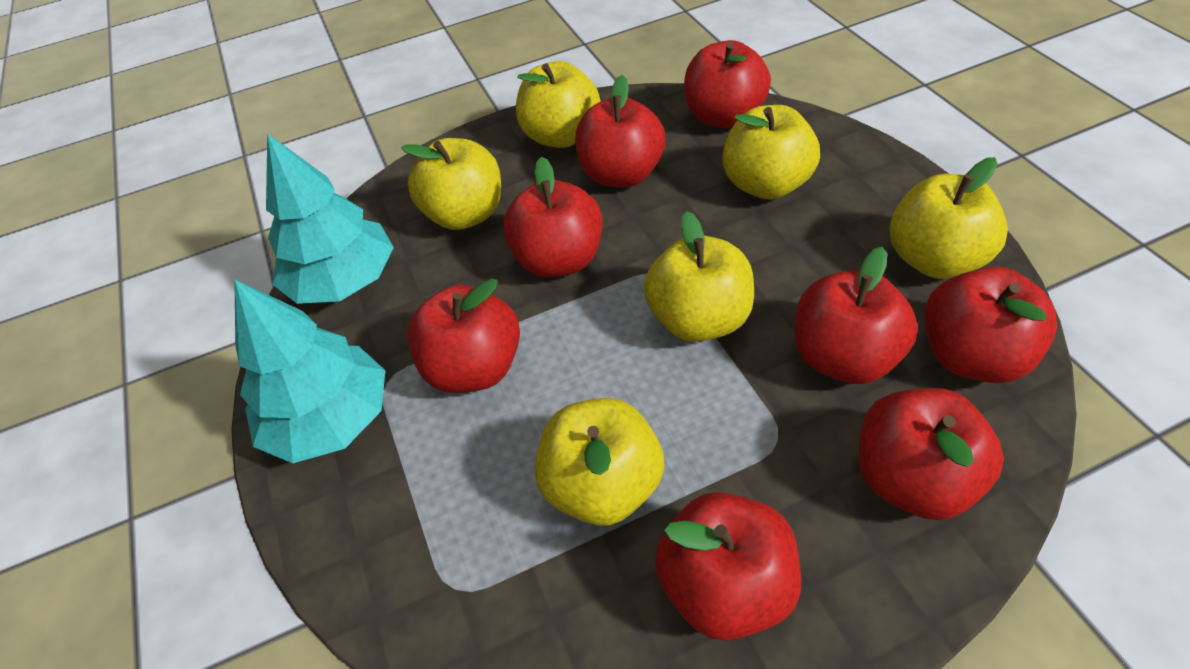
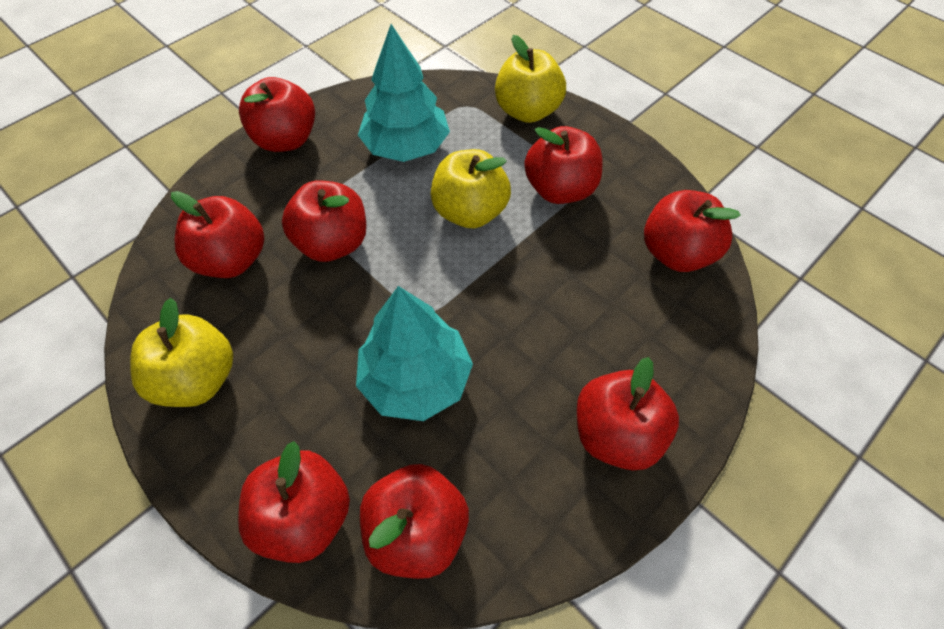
yellow apple: [401,138,501,230] [516,61,601,148] [535,398,664,525] [644,211,754,342] [723,105,820,200] [890,157,1008,279] = 6 -> [130,298,233,407] [431,149,511,228] [495,35,566,123] = 3

